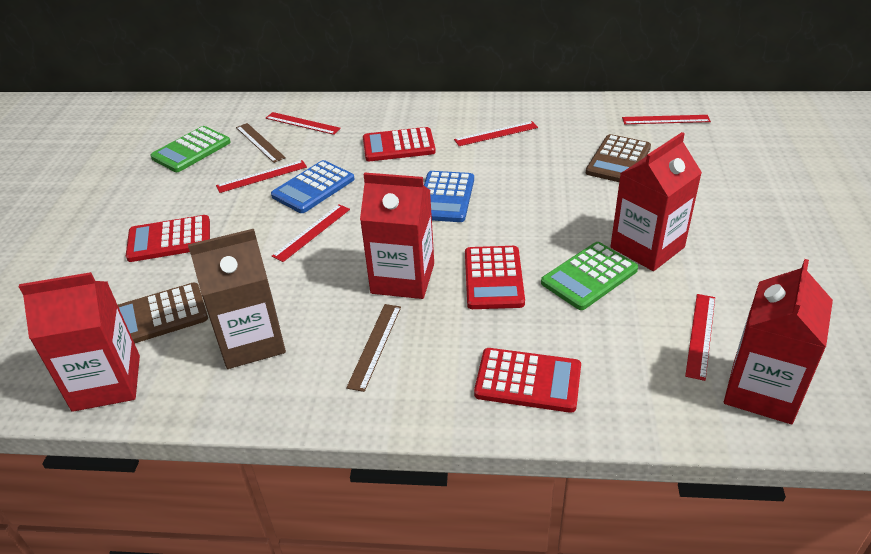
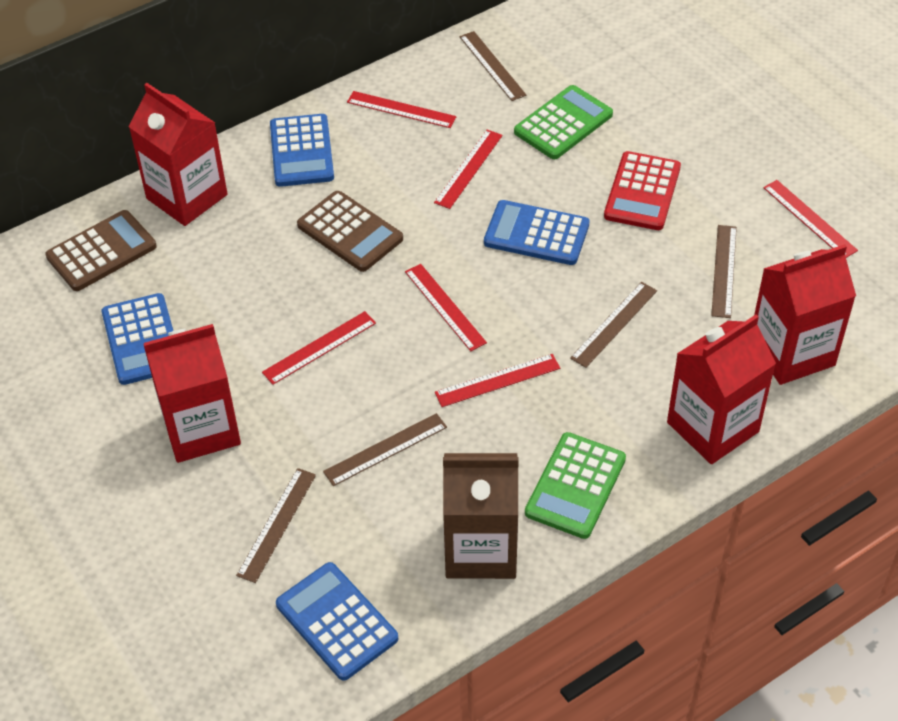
blue calculator: [271,160,354,213] [424,171,474,222] = 2 -> [102,293,173,385] [270,114,334,187] [276,562,398,681] [484,200,590,265] = 4
brown ruler: [236,123,286,163] [346,304,401,392] = 2 -> [236,468,316,583] [323,413,447,486] [460,31,527,101] [570,282,657,368] [711,225,737,318] = 5
red calculator: [126,215,210,262] [363,127,436,161] [465,246,525,309] [474,348,581,413] = 4 -> [604,151,681,230] = 1

